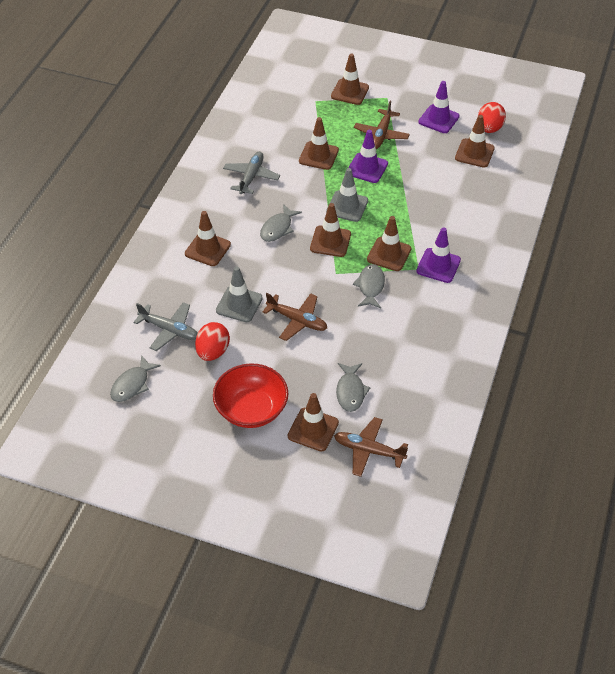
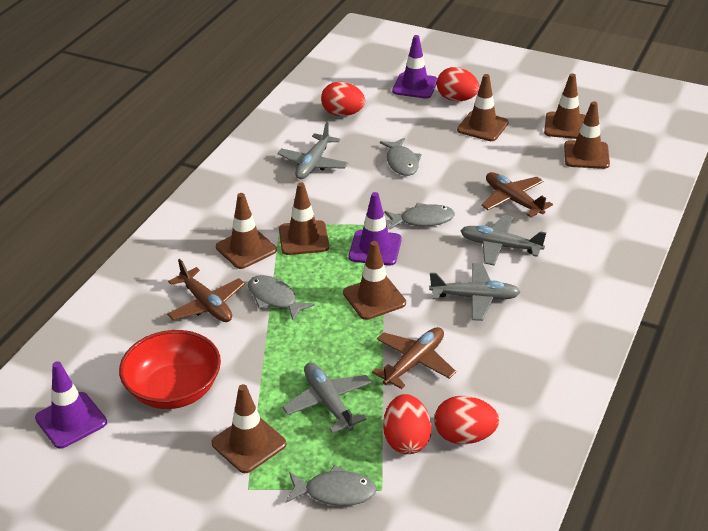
grey plane: [133,302,198,351] [223,152,280,194] = 2 -> [277,122,348,179] [282,363,372,433] [429,263,520,321] [460,215,546,265] = 4
grey traffic cone: [216,266,263,322] [326,168,368,222] = 2 -> none = 0
red egg: [195,322,230,361] [478,102,506,133] = 2 -> [321,82,365,116] [383,394,432,454] [434,396,499,444] [437,67,479,101] = 4

